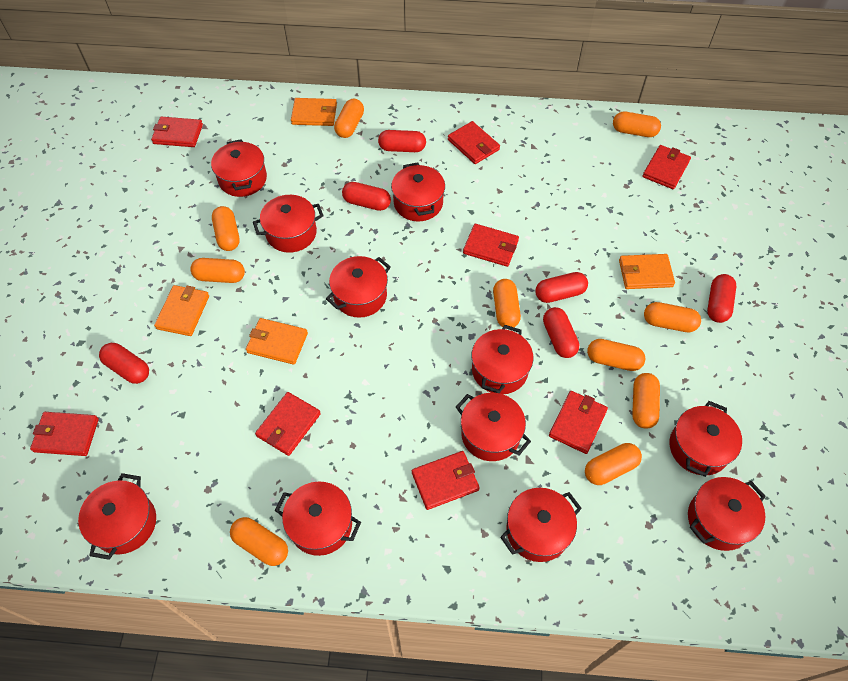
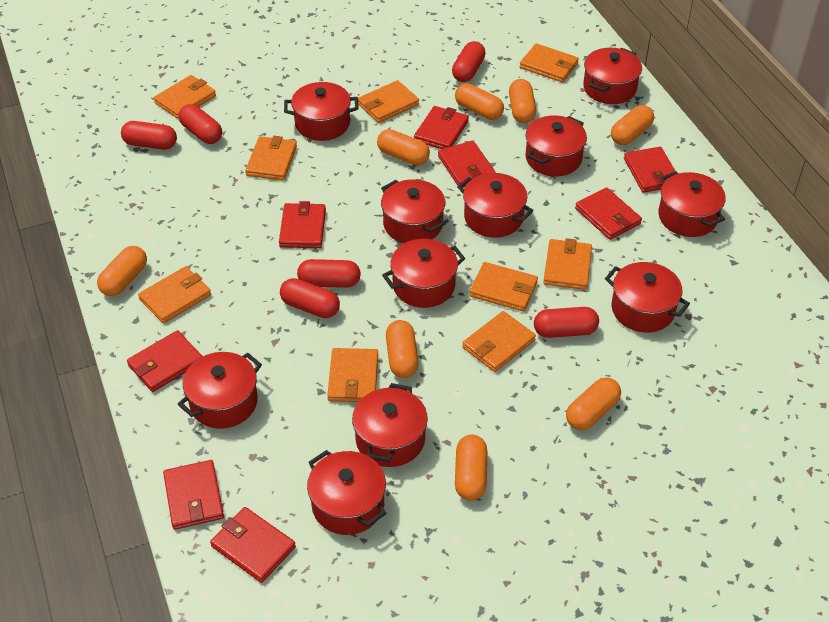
orange capsule: [190,258,245,283] [212,206,240,251] [230,517,288,566] [334,99,364,138] [493,279,521,327] [585,443,642,485] [587,339,646,371] [613,112,661,137] [632,373,660,429] [644,302,701,332] = 10 -> [97,246,147,296] [377,129,430,165] [386,320,419,378] [455,83,504,120] [455,434,487,501] [509,79,536,123] [566,377,621,430] [611,105,654,145] = 8
orange wallet: [154,285,209,336] [246,318,308,365] [291,98,337,126] [619,254,675,289] = 4 -> [138,266,211,323] [154,75,216,119] [245,136,297,180] [327,348,378,402] [358,80,419,123] [462,311,536,372] [470,262,538,312] [520,43,579,83] [543,238,592,290] = 9

